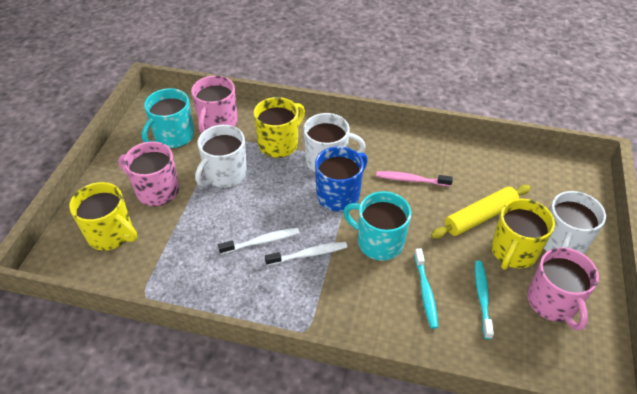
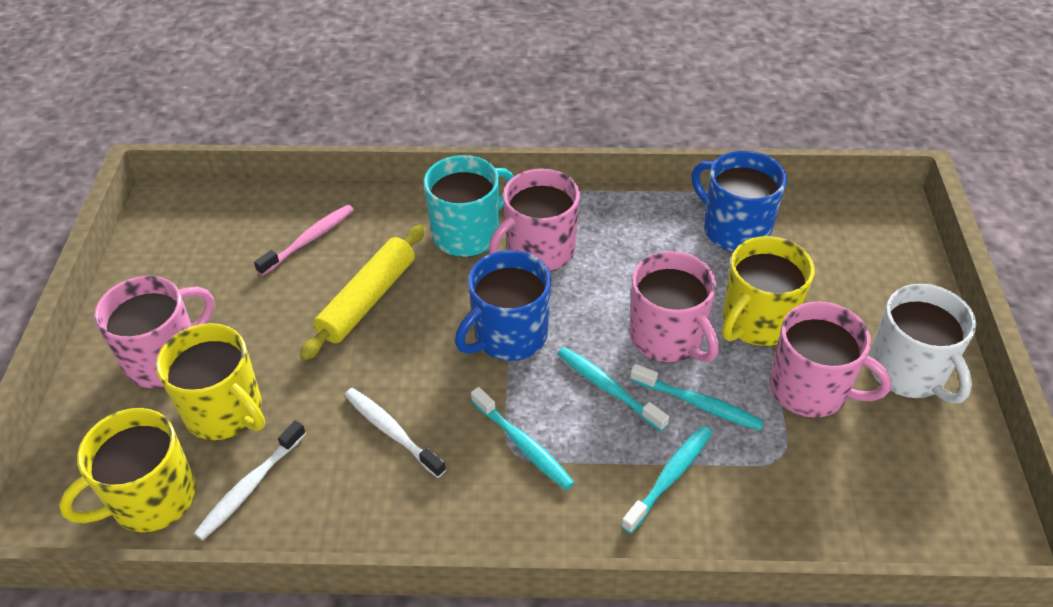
blue mug: [315,146,368,212] = 1 -> [455,250,551,361] [692,150,787,252] = 2
pink mug: [118,141,179,206] [191,75,238,133] [527,247,599,331] = 3 -> [94,276,215,388] [489,169,580,271] [629,251,719,362] [770,302,892,418] = 4
turquoise mug: [142,88,194,148] [343,191,411,261] = 2 -> [424,155,514,257] = 1
turquoise toothbrush: [414,248,438,329] [475,261,494,339] = 2 -> [471,387,575,490] [557,347,669,431] [621,425,713,534] [630,364,764,431] = 4
white mug: [195,125,247,188] [303,113,366,172] [544,191,606,254] = 3 -> [869,284,976,403] = 1

